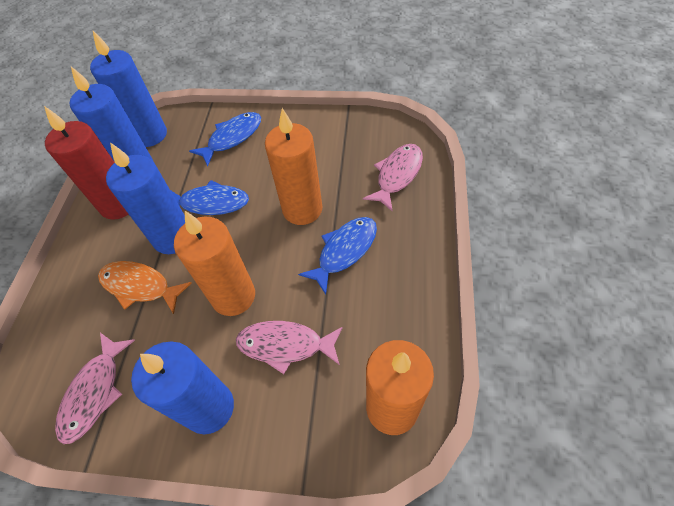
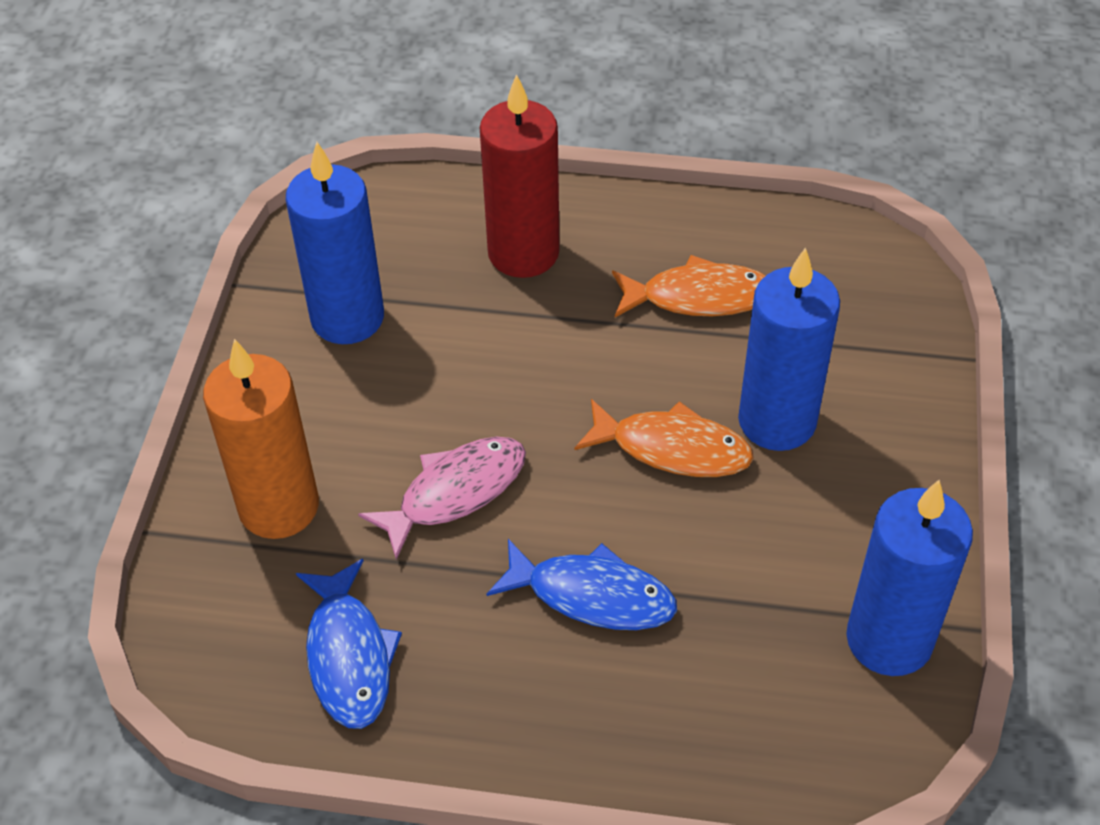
blue candle: [69,67,154,162] [90,31,167,147] [106,142,185,254] [131,342,234,434] = 4 -> [286,142,384,344] [738,247,840,451] [846,480,973,676] = 3
blue fish: [170,180,249,215] [189,112,261,167] [298,217,377,295] = 3 -> [296,559,402,729] [487,539,677,630] = 2
orange candle: [174,211,255,316] [265,108,322,225] [366,340,434,435] = 3 -> [203,339,319,539] = 1
orange fish: [98,261,192,314] = 1 -> [574,399,754,477] [612,255,765,317] = 2
pink fish: [55,333,135,444] [236,321,343,374] [363,144,423,211] = 3 -> [358,437,526,560] = 1

